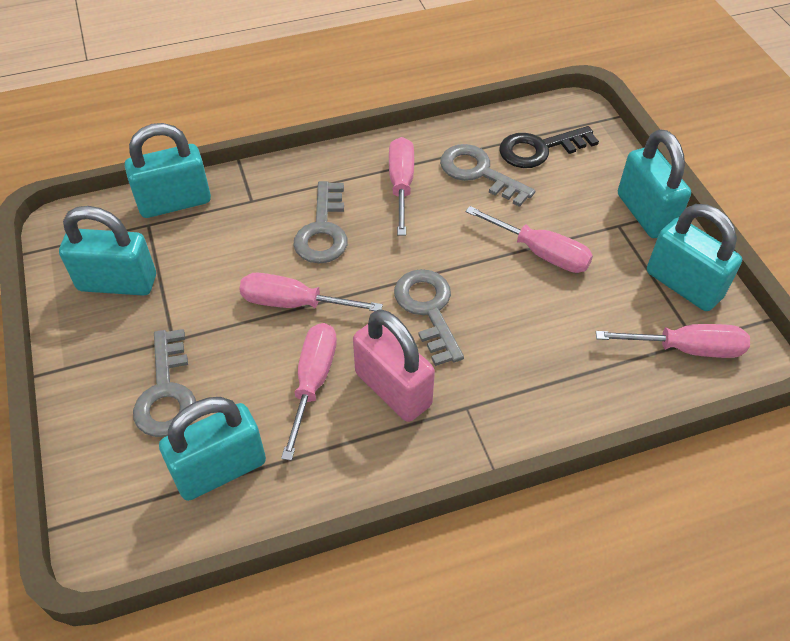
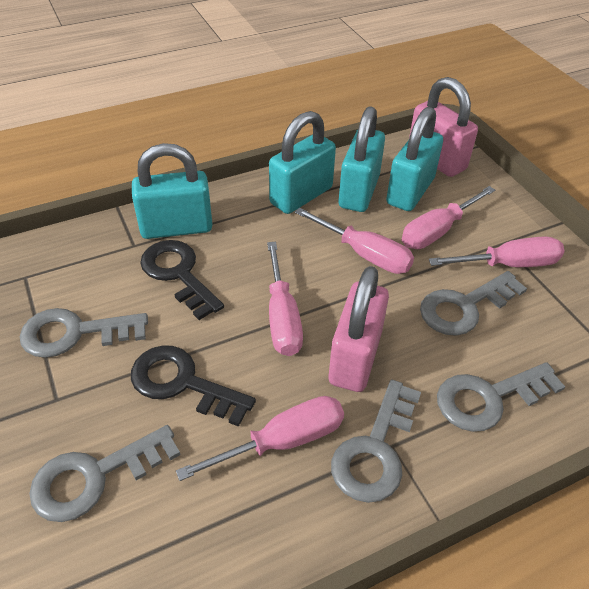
black key: [499,126,599,168] = 1 -> [131,345,256,427] [140,240,224,320] = 2
grey key: [133,329,196,437] [293,181,348,263] [394,269,464,366] [440,144,535,207] = 4 -> [20,308,148,358] [29,425,180,522] [331,380,421,503] [420,271,527,336] [437,362,565,432] = 5
pink padlock: [353,310,435,422] = 1 -> [329,266,389,392] [409,77,478,177] = 2
turquoise padlock: [59,206,156,296] [125,123,211,218] [159,397,266,501] [618,129,691,238] [647,204,742,311] = 5 -> [132,143,213,239] [269,111,336,214] [339,106,385,212] [386,107,443,211] = 4

